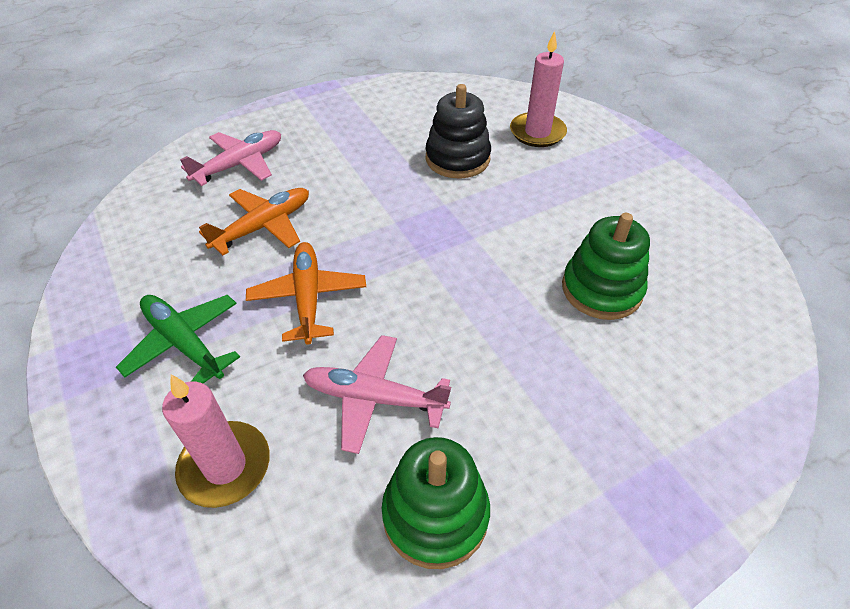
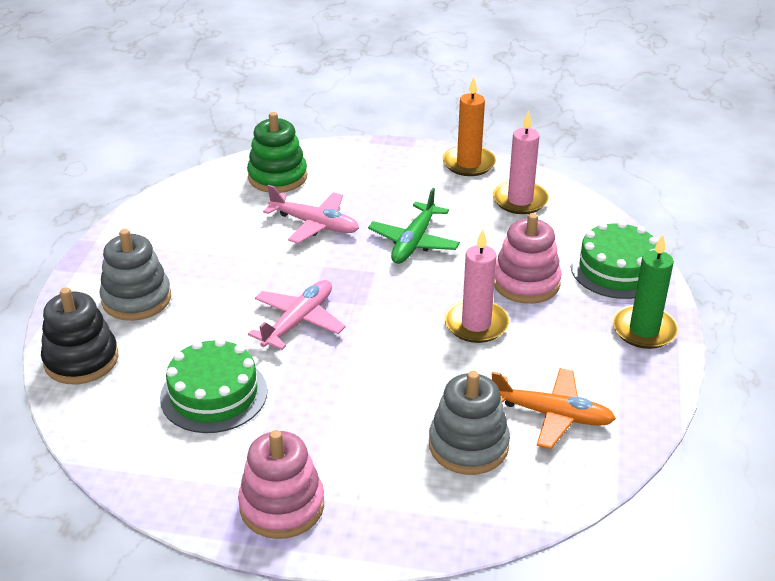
green cake: none = 0 -> [160,338,267,433] [571,221,658,299] = 2
green candle: none = 0 -> [612,235,679,349] = 1
green stacking toy: [382,437,490,569] [562,213,650,320] = 2 -> [247,112,307,193] = 1
grey stacking toy: none = 0 -> [99,229,171,321] [429,371,510,475] = 2
orange candle: none = 0 -> [443,77,496,176] = 1
orange plane: [199,188,309,256] [246,242,366,345] = 2 -> [492,368,616,449] = 1
pink stacking toy: none = 0 -> [238,430,324,539] [494,213,561,304] = 2

